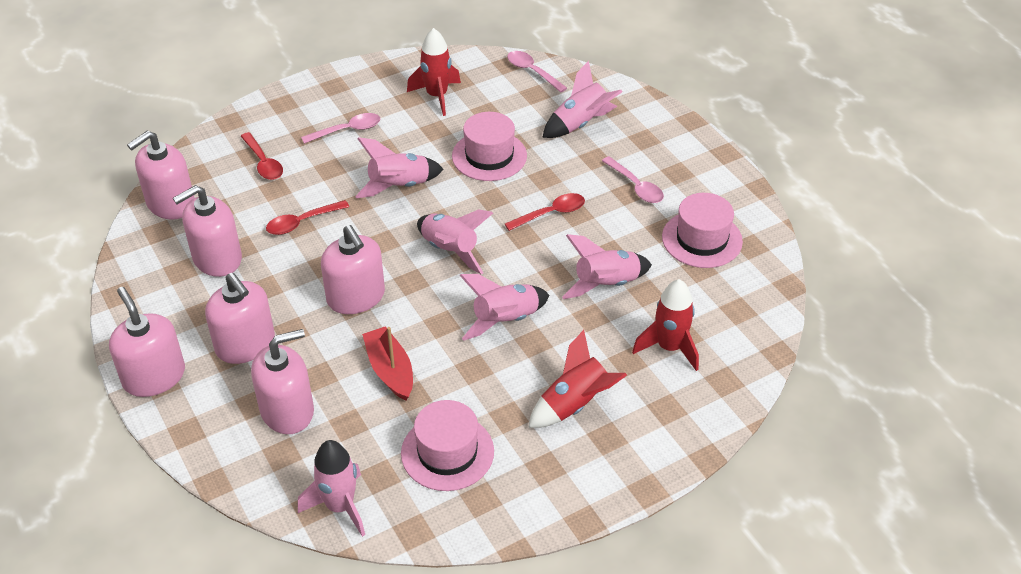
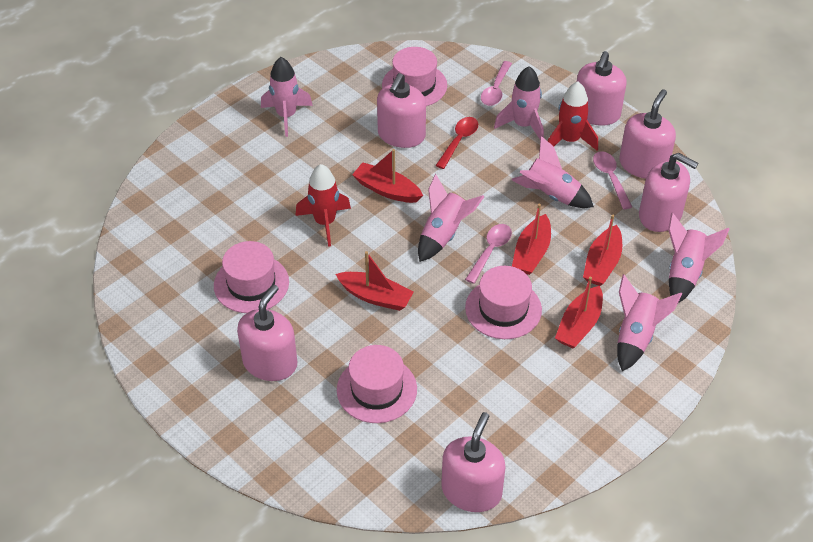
pink hat: [401,400,494,491] [452,112,527,181] [662,193,743,268] = 3 -> [214,241,289,313] [337,345,417,423] [382,47,447,106] [465,266,542,339] = 4
red boat: [362,326,413,401] = 1 -> [335,251,414,311] [352,149,423,203] [512,204,551,275] [555,276,603,348] [583,215,622,286] = 5
red rocket: [407,28,461,116] [528,330,627,428] [632,279,699,371] = 3 -> [295,164,351,247] [548,81,598,151] = 2
red spoon: [241,132,283,180] [266,200,349,235] [505,193,585,231] = 3 -> [435,117,478,169] = 1

